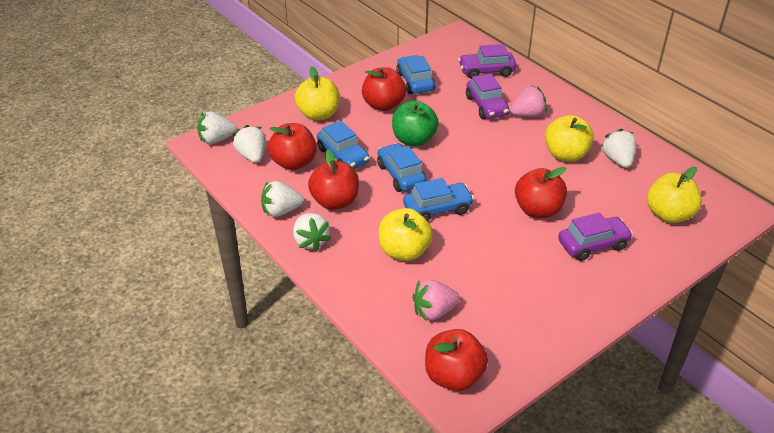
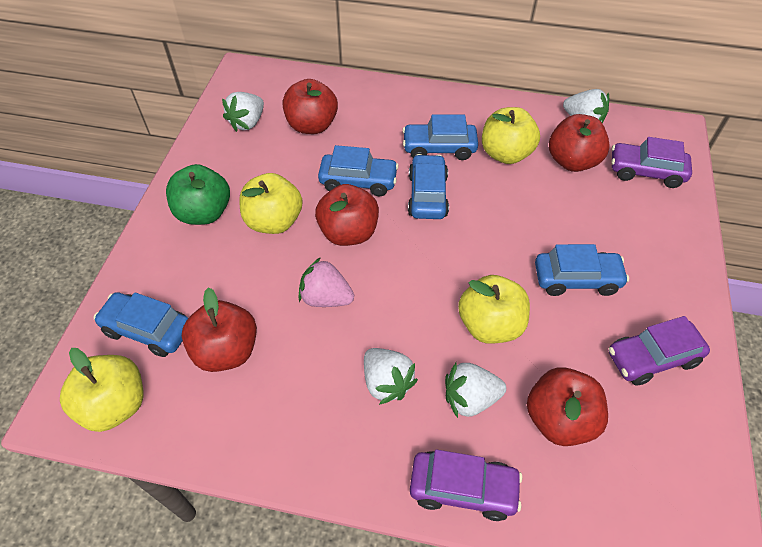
blue car: [317,121,369,169] [377,143,427,192] [396,55,436,94] [403,178,474,221] = 4 -> [94,292,188,357] [318,145,399,196] [402,115,478,160] [408,154,449,219] [535,244,629,296] = 5
pink strawberry: [413,280,460,321] [510,86,547,117] = 2 -> [299,257,354,307] = 1
white strawberry: [197,111,237,144] [233,125,266,163] [261,181,304,217] [293,213,331,252] [601,129,636,168] = 5 -> [222,92,264,132] [364,348,418,405] [445,363,506,418] [563,89,609,124] = 4

